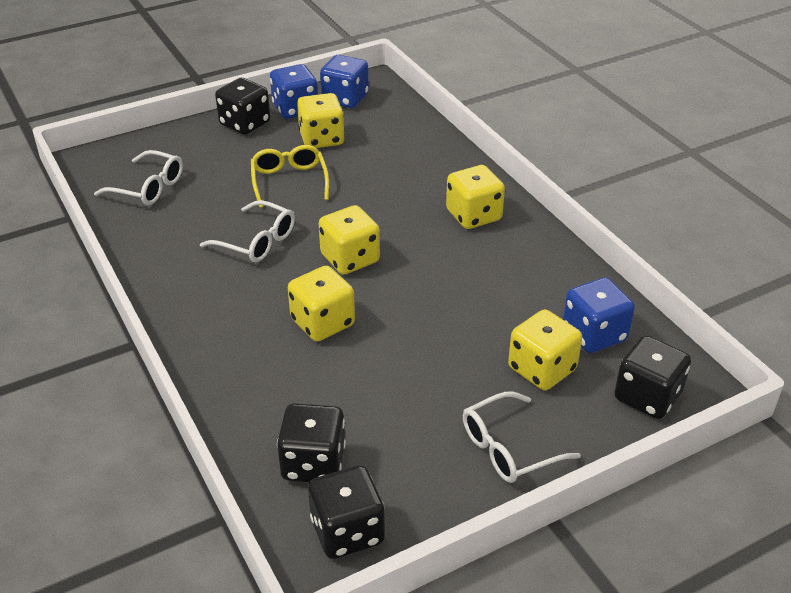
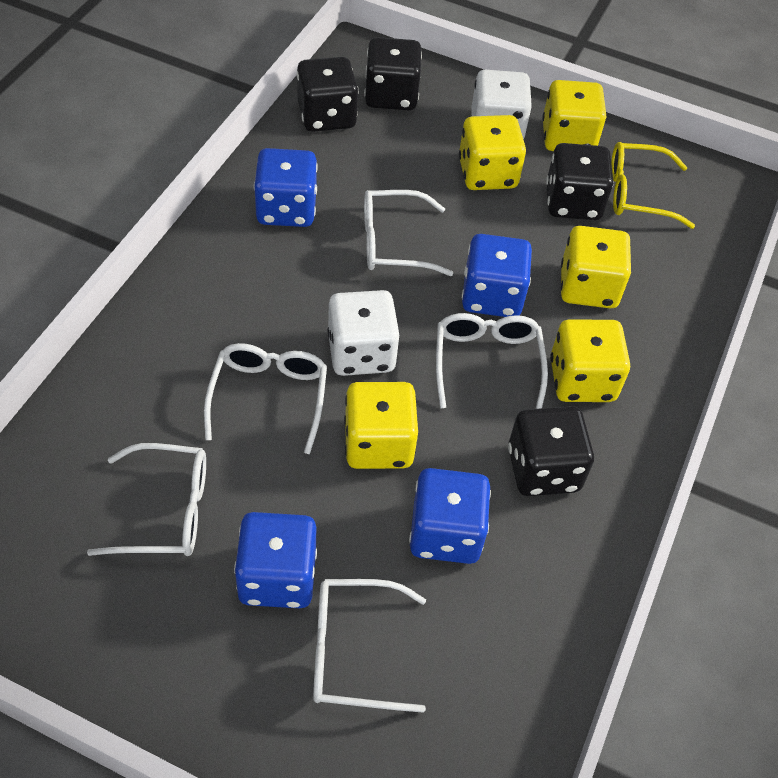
blue dice: [270,64,318,119] [320,55,369,108] [563,277,635,353] = 3 -> [234,512,317,608] [254,148,318,227] [409,468,491,564] [462,234,532,317] = 4
white dice: none = 0 -> [327,290,400,376] [472,70,532,140] = 2
white glasses: [94,150,183,205] [200,200,295,262] [463,392,581,483] = 3 -> [87,443,206,556] [204,343,327,454] [313,579,426,713] [364,190,453,276] [436,313,548,409] = 5

